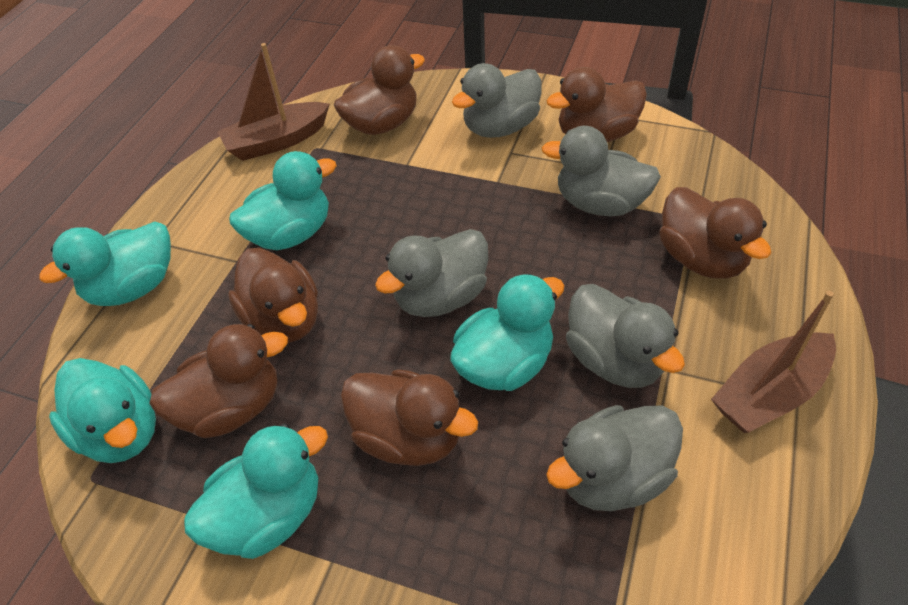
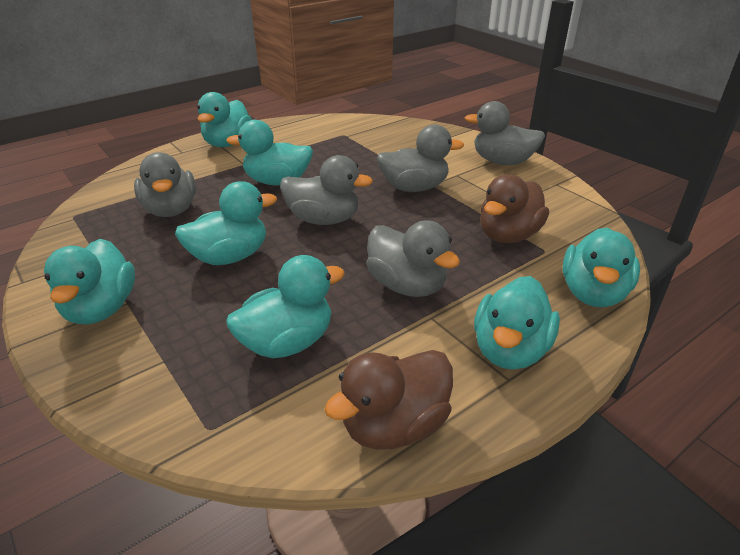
brown boat: [218,43,329,161] [711,291,836,433] = 2 -> none = 0
brown duck: [149,324,288,438] [228,248,318,343] [334,45,425,135] [340,369,478,466] [546,67,647,142] [659,187,771,279] = 6 -> [324,350,453,450] [480,174,549,243] = 2
turquoise duck: [39,222,171,306] [49,358,156,463] [184,423,328,559] [229,151,337,250] [450,274,565,391] = 5 -> [44,239,135,325] [175,181,277,265] [197,92,252,147] [226,120,313,185] [226,255,345,358] [474,276,560,370] [563,227,640,308] = 7

